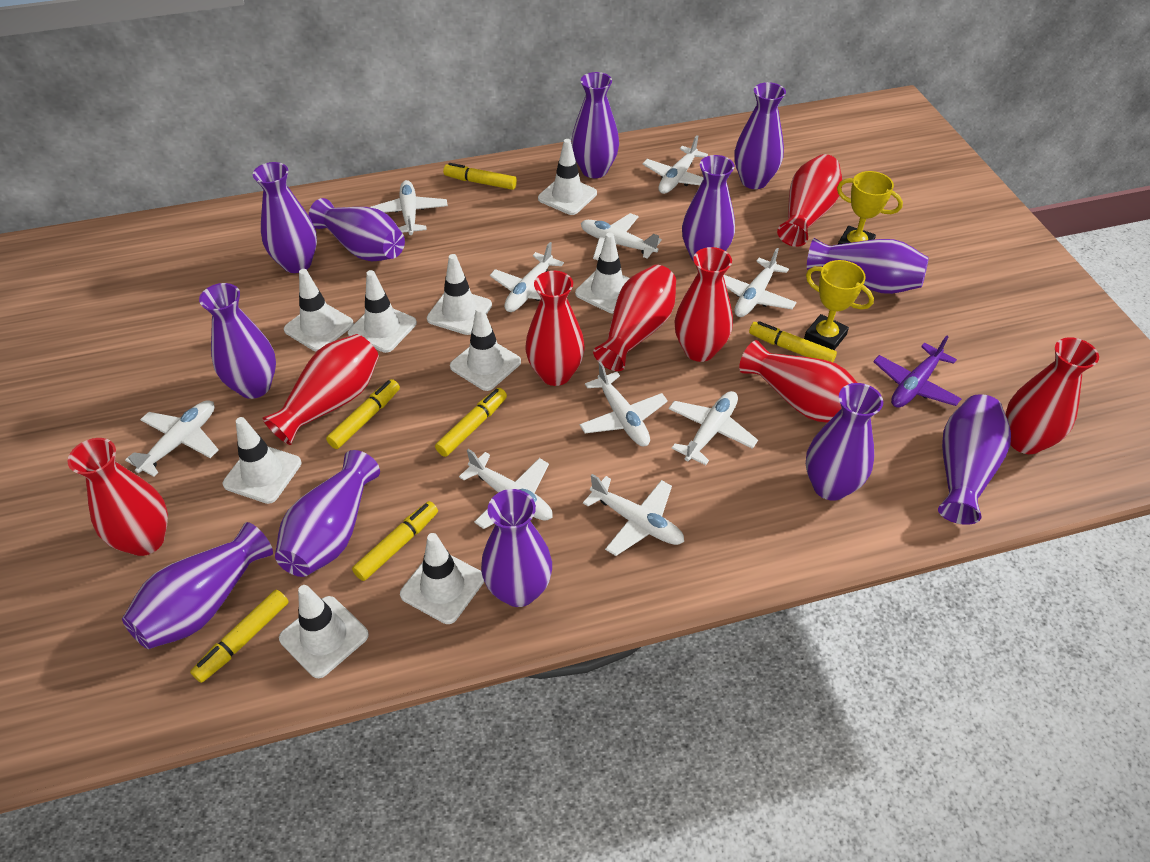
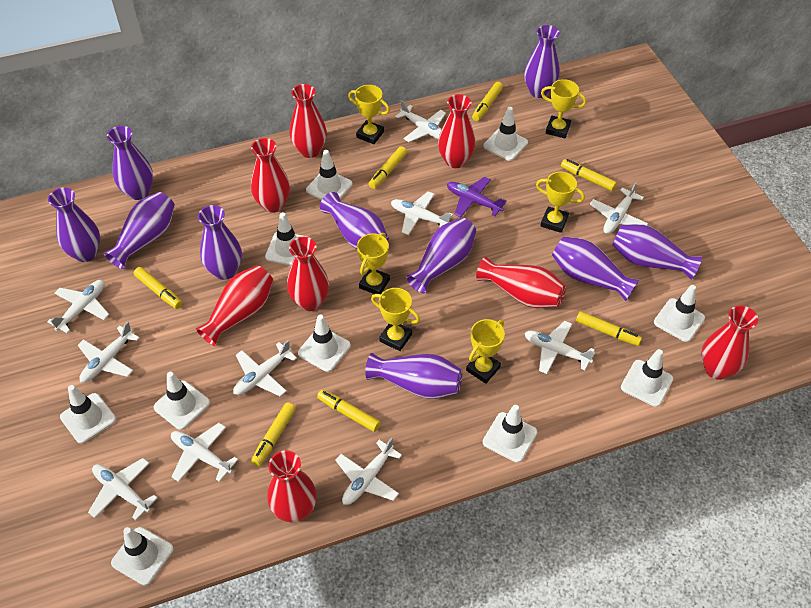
purple vase: [122,522,273,649] [199,283,276,399] [253,162,317,273] [275,450,380,577] [309,198,405,261] [481,489,552,607] [571,72,619,178] [682,155,735,262] [734,82,786,189] [806,383,883,501] [807,238,929,294] [938,394,1011,525] = 12 -> [48,187,100,262] [104,192,175,269] [107,126,153,200] [198,205,242,280] [320,192,389,249] [365,353,462,399] [406,218,476,293] [524,25,560,98] [552,236,639,302] [612,224,702,280] = 10
white traffic cone: [223,417,301,504] [279,585,369,678] [284,269,354,352] [348,270,417,353] [400,533,484,624] [427,254,492,335] [450,306,521,391] [538,139,597,215] [575,233,630,314] = 9 -> [60,385,116,444] [111,527,173,585] [154,372,210,430] [265,212,307,265] [298,315,351,372] [306,150,352,200] [483,405,537,463] [484,107,528,161] [621,349,673,407] [654,285,705,342] = 10
yellow marker: [190,590,289,683] [326,379,400,449] [352,501,438,581] [435,388,507,457] [443,163,517,190] [749,321,837,362] = 6 -> [134,267,182,309] [251,402,296,466] [317,389,381,432] [369,146,407,189] [472,82,503,121] [561,159,617,191] [576,311,642,346] = 7
yellow trophy: [804,260,874,350] [837,171,903,245] = 2 -> [348,85,390,144] [357,233,390,294] [371,288,420,351] [466,319,505,384] [536,172,585,233] [541,79,587,138] = 6

